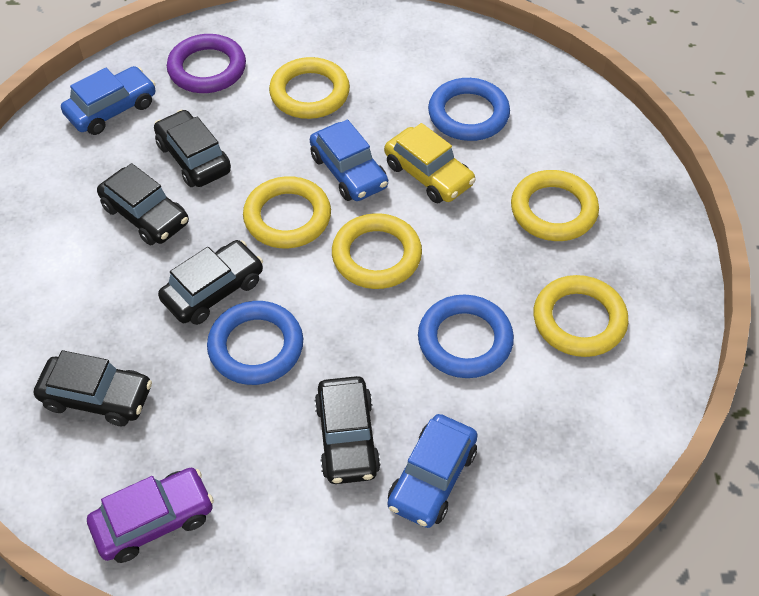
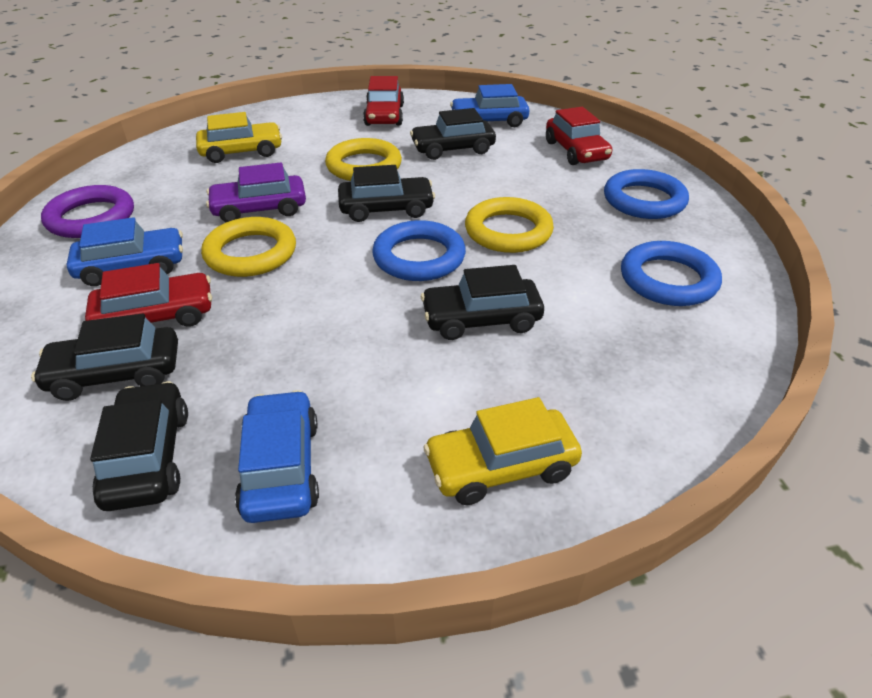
red car: none = 0 -> [85,263,212,327] [363,76,404,126] [546,107,612,165] = 3
yellow car: [384,123,476,203] = 1 -> [196,112,282,163] [423,397,582,505] = 2
yellow ring: [243,176,331,248] [269,57,350,119] [332,213,422,289] [511,170,599,241] [533,275,628,357] = 5 -> [201,217,296,277] [325,138,402,181] [465,197,554,253] = 3

